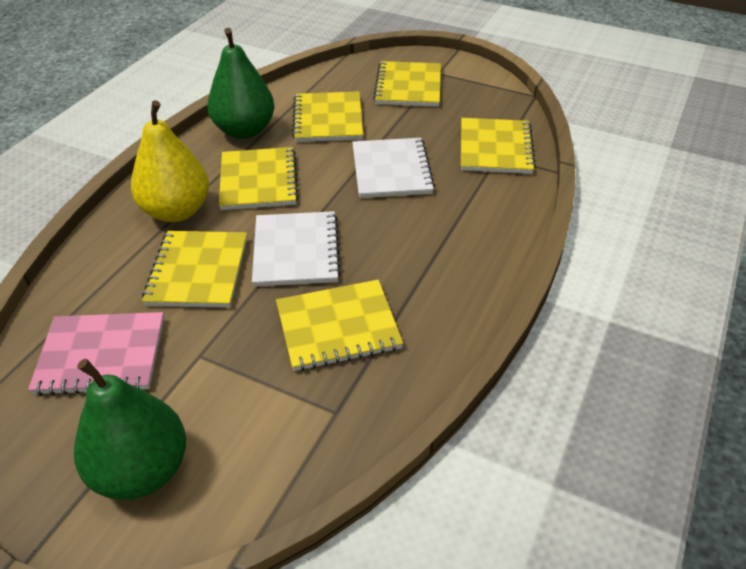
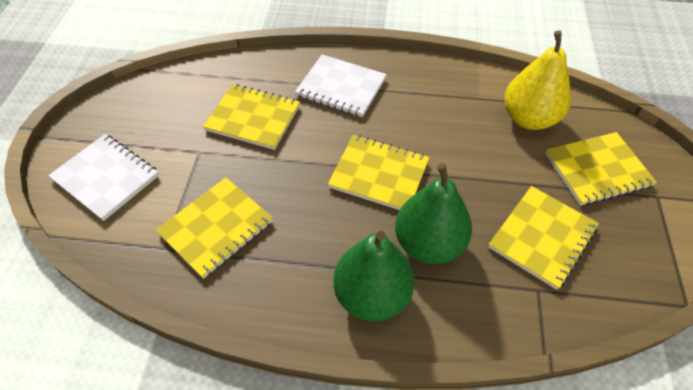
pink notebook: [28,312,164,396] = 1 -> none = 0
yellow notebook: [142,231,247,308] [219,147,299,210] [276,280,403,371] [292,91,363,142] [373,61,441,107] [461,118,536,174] = 6 -> [156,178,273,279] [203,84,300,150] [328,135,429,210] [488,186,599,290] [545,132,657,206] = 5

